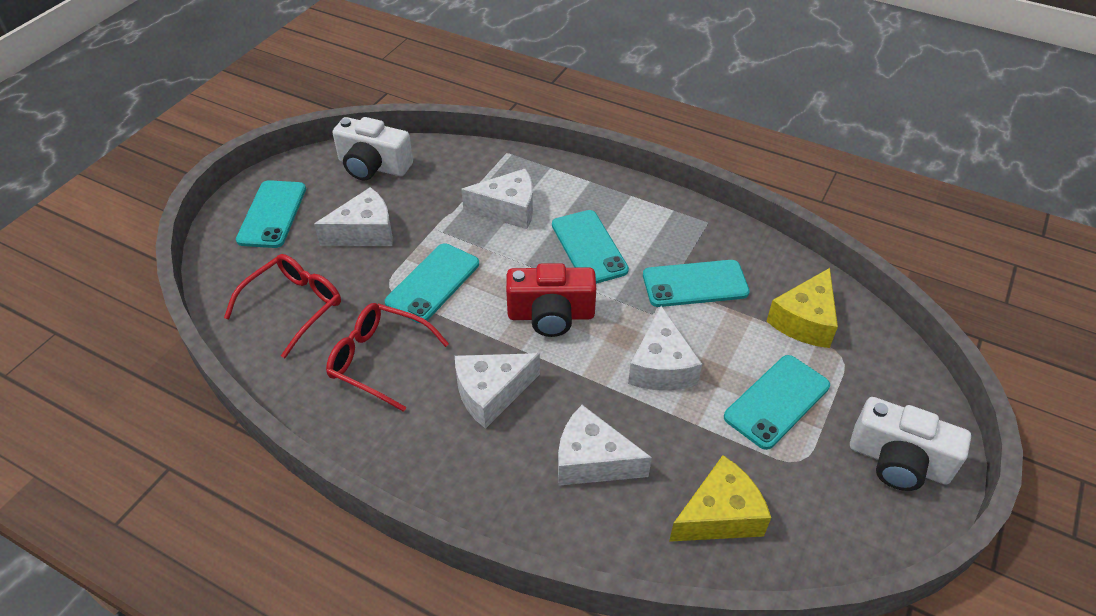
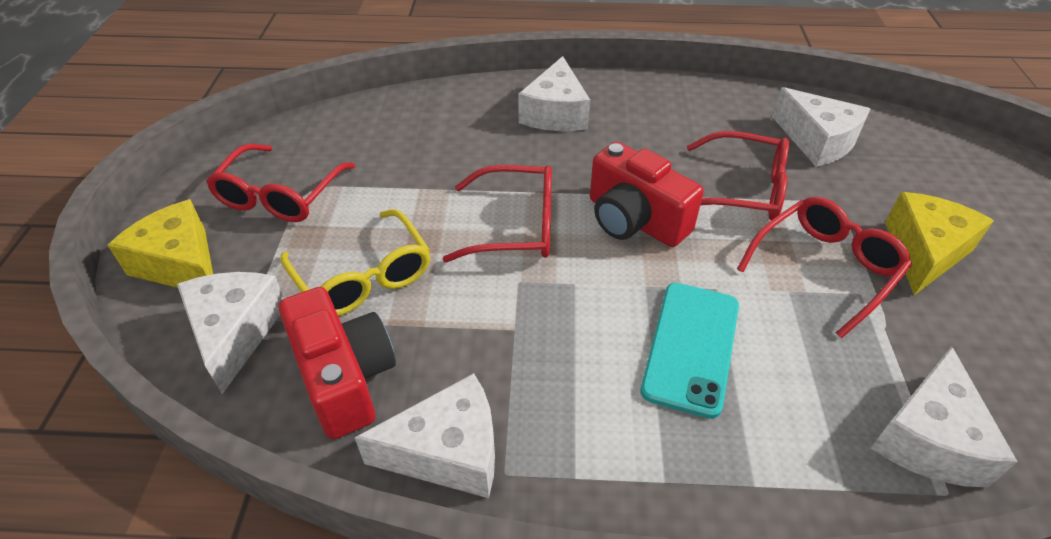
red camera: [506,263,596,337] = 1 -> [279,287,396,439] [590,142,704,247] = 2
red glasses: [224,254,341,358] [326,303,449,412] = 2 -> [206,144,355,222] [443,165,552,263] [687,131,789,220] [737,197,912,338] = 4
turquoise phone: [236,180,306,248] [385,243,479,323] [552,210,629,284] [643,260,750,307] [724,355,830,450] = 5 -> [641,283,739,419] = 1
white camera: [332,117,413,181] [850,397,971,491] = 2 -> none = 0
yellow glasses: none = 0 -> [280,209,430,316] = 1

